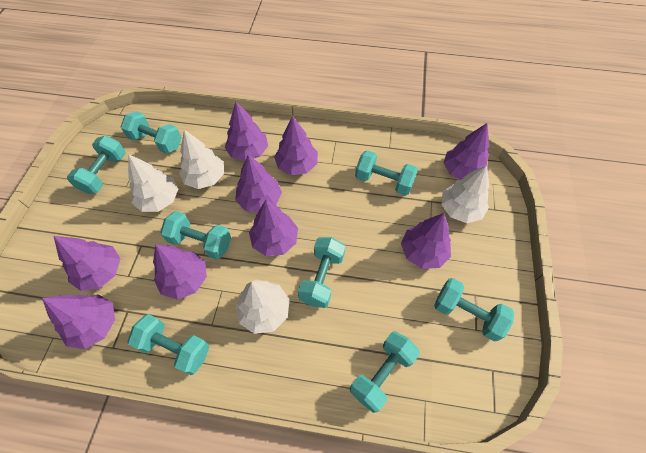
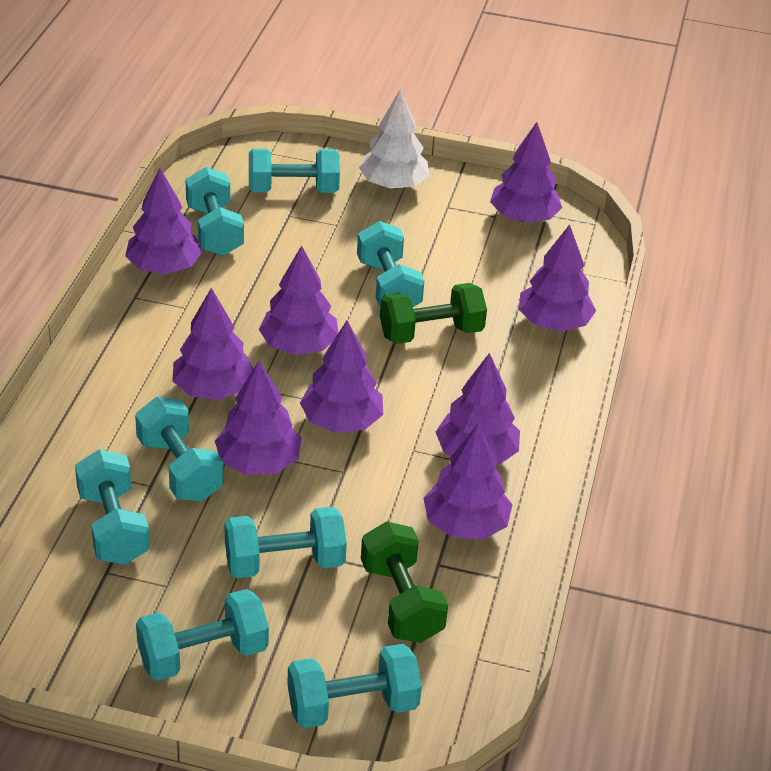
green dumbbell: none = 0 -> [361,521,448,643] [380,283,487,344] = 2
white tree: [128,154,178,212] [179,130,224,189] [235,280,290,334] [441,165,489,223] = 4 -> [359,89,429,189] = 1

